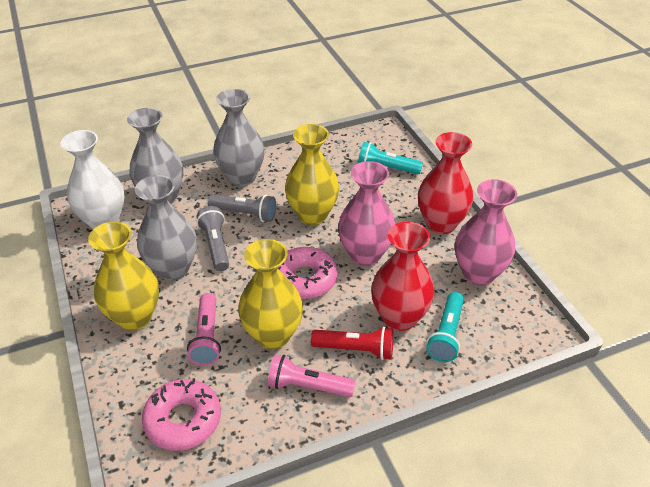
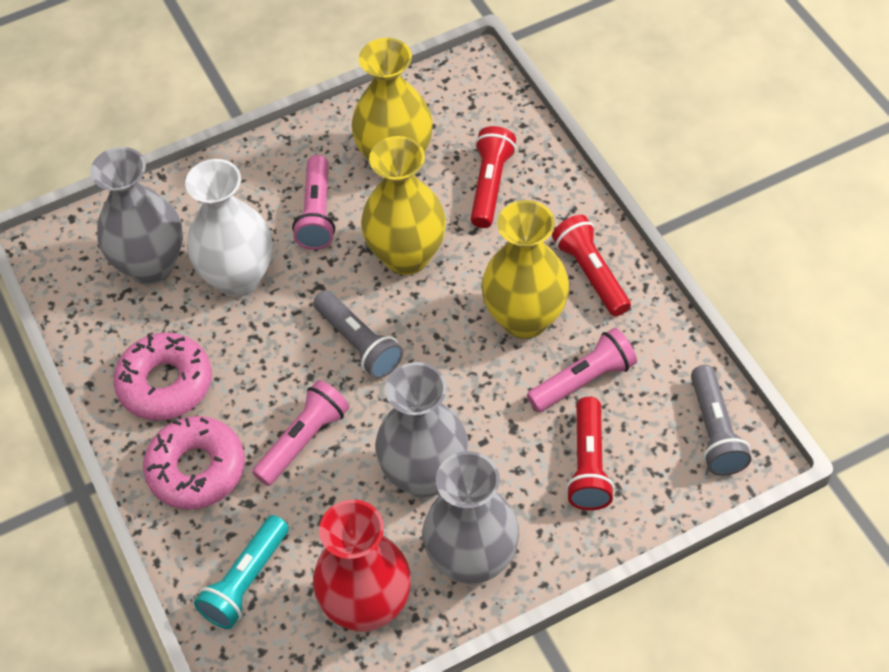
pink flashlight: [187,293,221,366] [268,354,356,397] = 2 -> [252,380,350,486] [292,155,335,250] [527,328,637,412] = 3
pink vase: [338,161,395,266] [455,179,517,286] = 2 -> none = 0
red flashlight: [311,326,394,360] = 1 -> [471,126,516,228] [552,215,631,316] [566,397,614,510] = 3
red vase: [371,222,435,331] [418,132,473,234] = 2 -> [313,500,411,632] = 1
turquoise flashlight: [358,142,423,174] [426,292,464,362] = 2 -> [194,515,289,629] = 1

